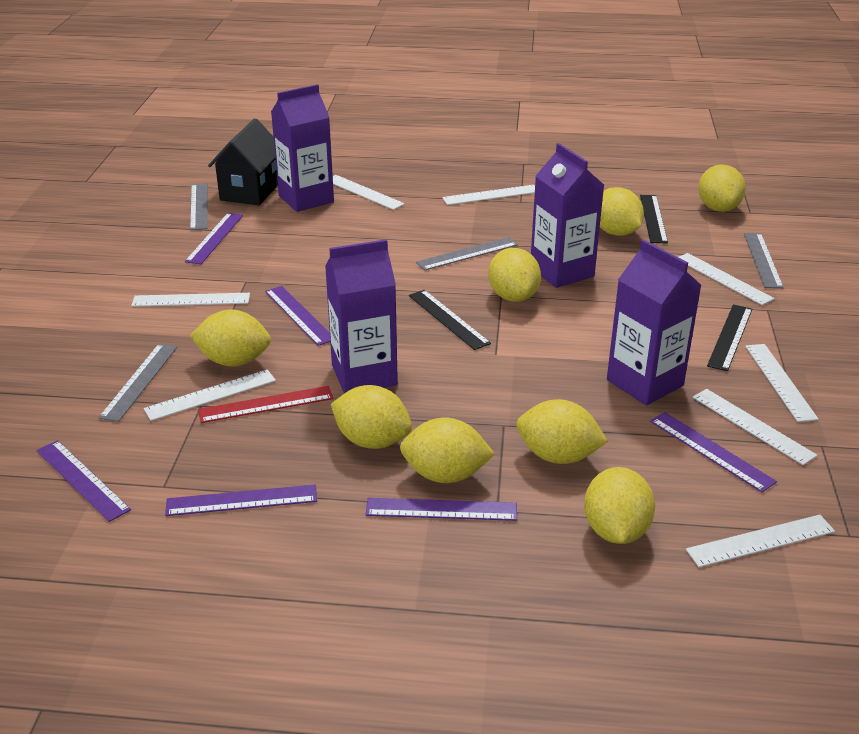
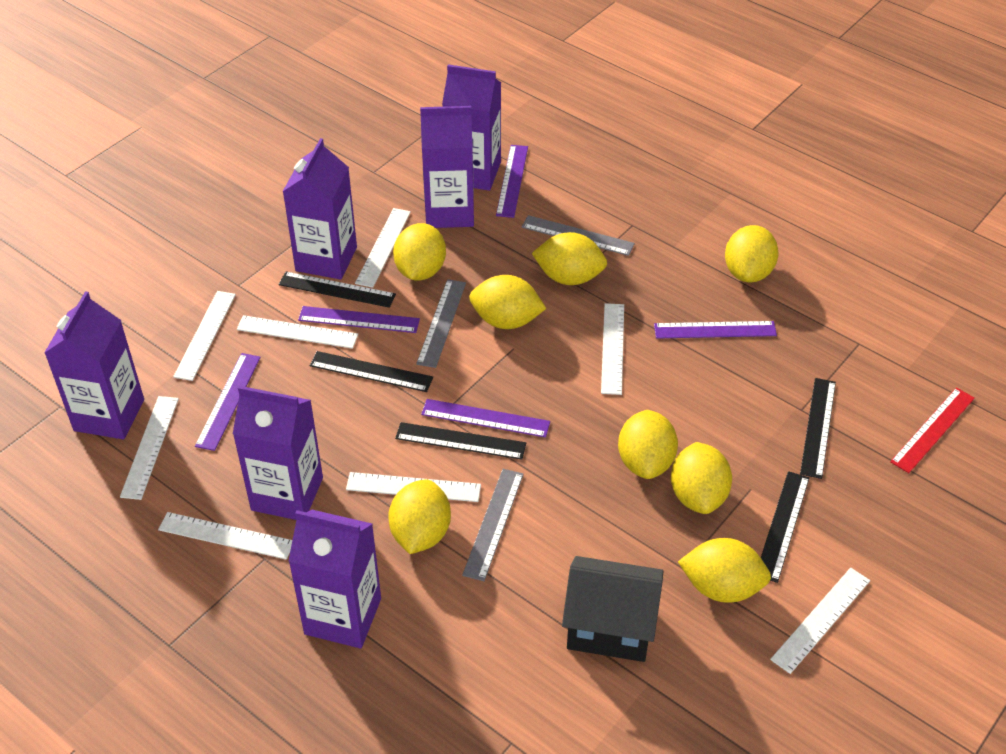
black ruler: [409,290,491,350] [640,195,668,244] [707,304,752,371] = 3 -> [279,271,396,308] [310,351,433,392] [395,422,526,460] [761,471,809,583] [800,378,836,479] = 5
grey ruler: [98,344,177,422] [190,183,208,230] [416,237,518,271] [744,233,784,288] = 4 -> [416,279,466,368] [462,469,524,581] [522,215,635,256] = 3
purple carton: [271,84,334,212] [325,239,398,393] [531,143,604,288] [607,240,702,405] = 4 -> [44,291,144,439] [233,386,323,520] [283,138,357,280] [289,510,381,648] [420,106,474,228] [442,64,501,191] = 6
purple ruler: [37,440,131,522] [165,485,317,516] [185,213,243,264] [265,286,330,346] [365,498,517,521] [650,412,777,492] = 6 -> [195,353,261,451] [298,306,420,333] [421,399,550,438] [496,145,528,218] [654,321,777,339] = 5

